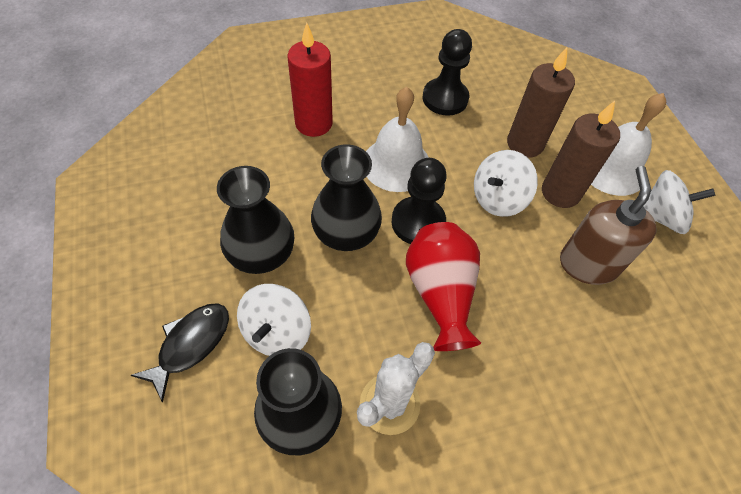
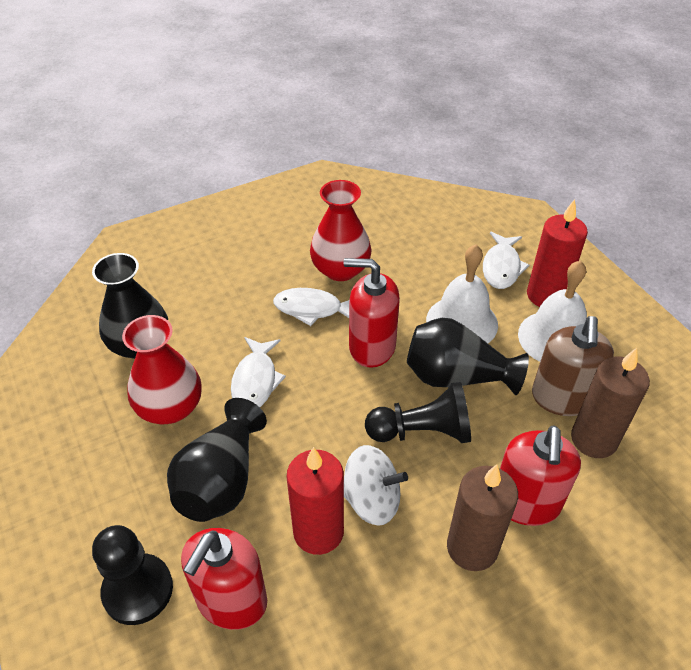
black fish: [130,303,229,403] = 1 -> none = 0
red candle: [288,23,333,137] = 1 -> [286,447,344,555] [527,199,588,307] = 2
red soap dispenser: none = 0 -> [181,528,267,630] [344,258,400,368] [500,426,581,526] = 3
red vase: [406,222,481,351] = 1 -> [122,315,202,424] [310,180,372,281] = 2
white cactus: [357,342,435,435] = 1 -> none = 0
white fish: none = 0 -> [231,337,286,407] [273,288,349,326] [483,232,530,289] = 3
white spinning top: [237,284,311,356] [474,150,538,217] [644,170,715,234] = 3 -> [344,445,408,526] = 1

